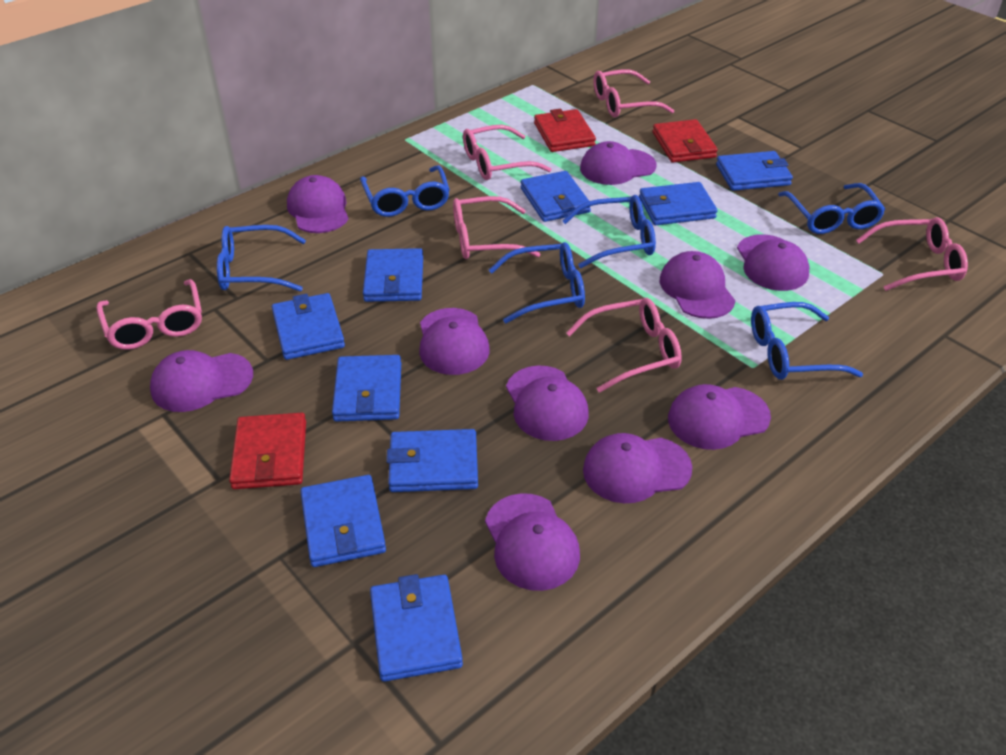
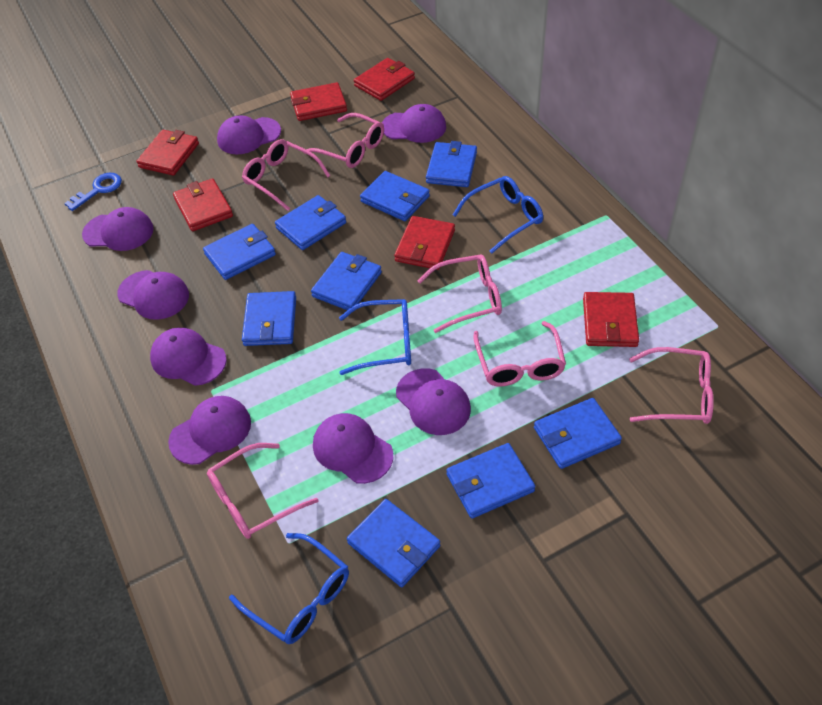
blue glasses: [217,225,306,292] [360,165,450,217] [489,242,585,323] [562,195,656,268] [751,302,863,380] [778,183,885,234] = 6 -> [229,533,349,644] [339,299,411,375] [453,176,543,253] = 3
blue key: none = 0 -> [64,173,122,211] = 1
purple cap: [150,350,253,412] [287,175,349,233] [419,308,490,375] [485,493,580,591] [506,366,589,441] [580,141,656,185] [583,433,692,503] [660,251,736,319] [668,384,771,450] [737,234,809,291] = 10 -> [82,207,154,251] [117,270,189,320] [150,328,227,386] [168,396,251,465] [217,115,281,154] [313,413,393,484] [382,104,446,143] [396,369,471,435] = 8
red wallet: [229,413,306,489] [534,109,596,152] [653,119,718,162] = 3 -> [136,130,199,176] [173,178,233,231] [290,82,347,121] [354,58,415,101] [394,216,455,270] [583,292,639,347] = 6

